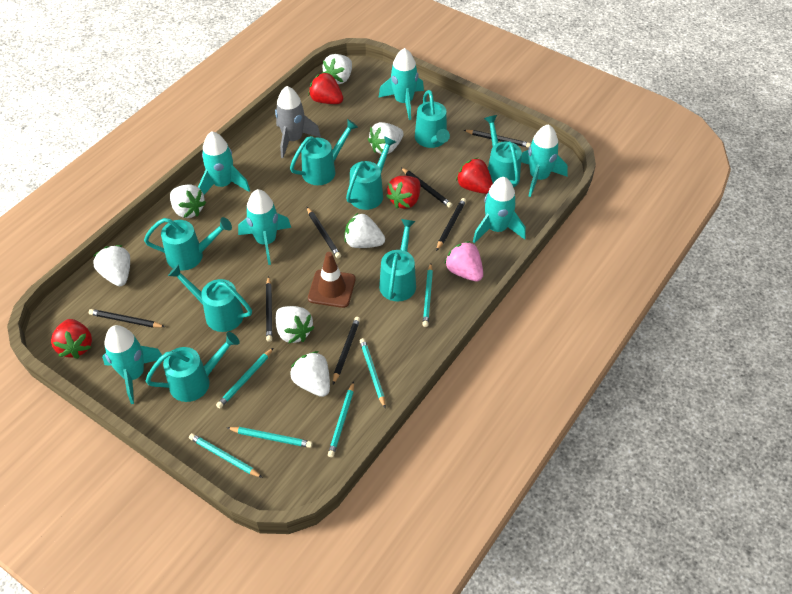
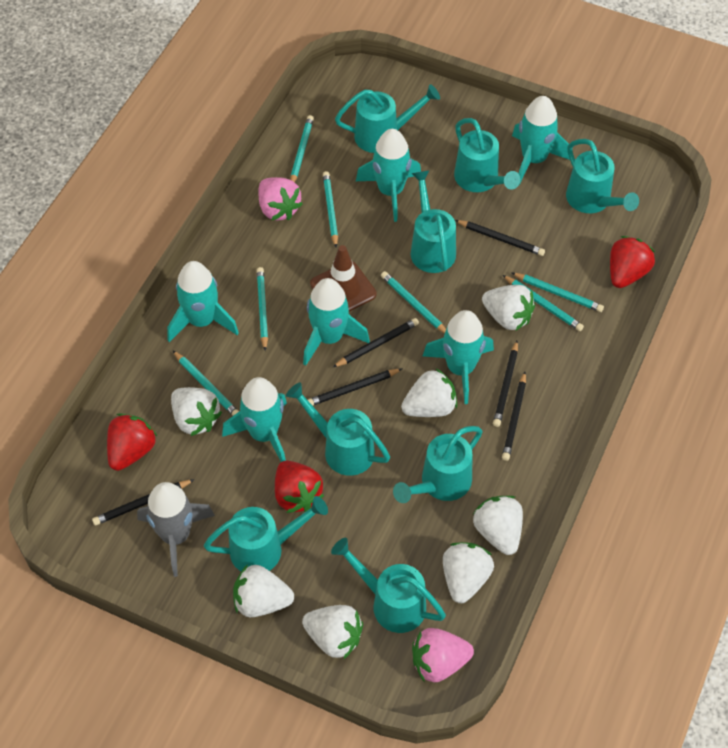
black pencil: [89,309,165,328] [266,276,272,342] [307,207,341,258] [333,317,360,384] [401,168,452,208] [436,198,466,251] [464,130,531,148] = 7 -> [92,479,195,525] [308,369,402,406] [332,318,419,368] [455,220,545,256] [493,341,518,427] [502,372,526,461] = 6
pink strawberry: [444,241,483,281] = 1 -> [258,177,303,220] [412,628,474,682] = 2
red strawberry: [51,319,92,359] [308,72,343,104] [386,176,420,209] [456,158,493,194] = 4 -> [107,414,157,471] [275,461,324,513] [610,236,655,288] = 3
turquoise pencil: [189,433,263,478] [216,347,274,409] [228,427,313,448] [328,381,354,457] [360,338,386,408] [422,263,433,327] = 6 -> [173,351,239,416] [257,267,268,351] [290,115,314,182] [323,171,338,247] [381,271,446,333] [503,275,584,331] [512,273,604,312] = 7

